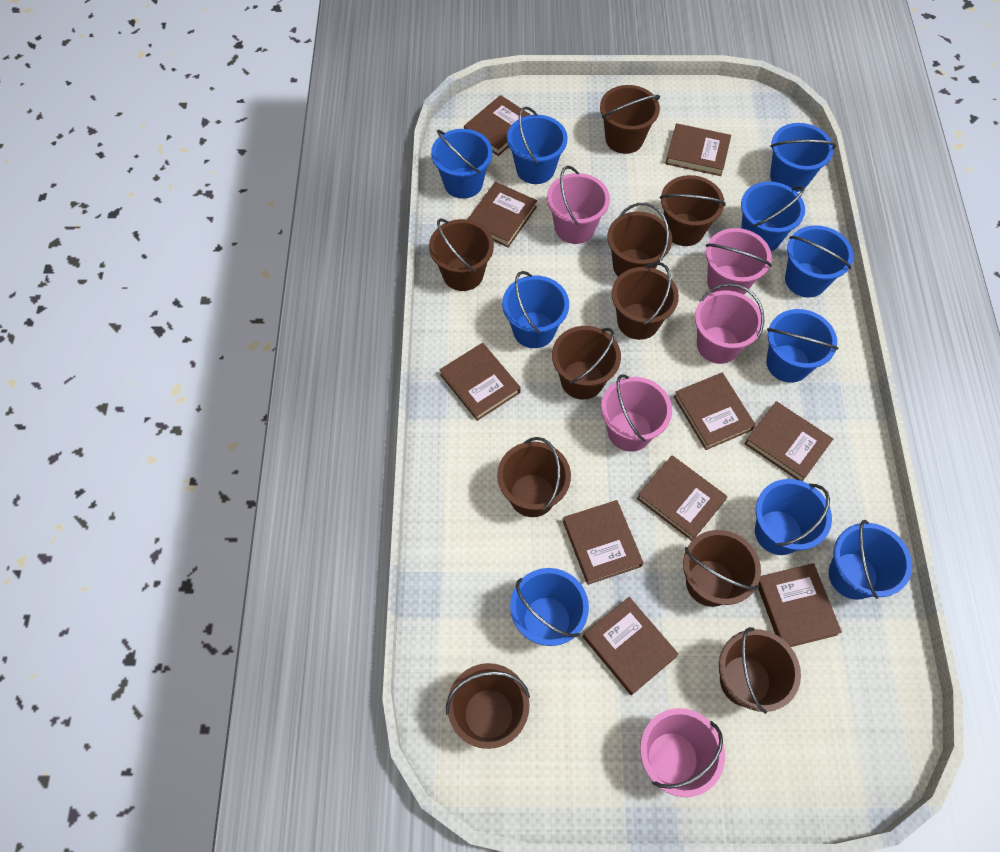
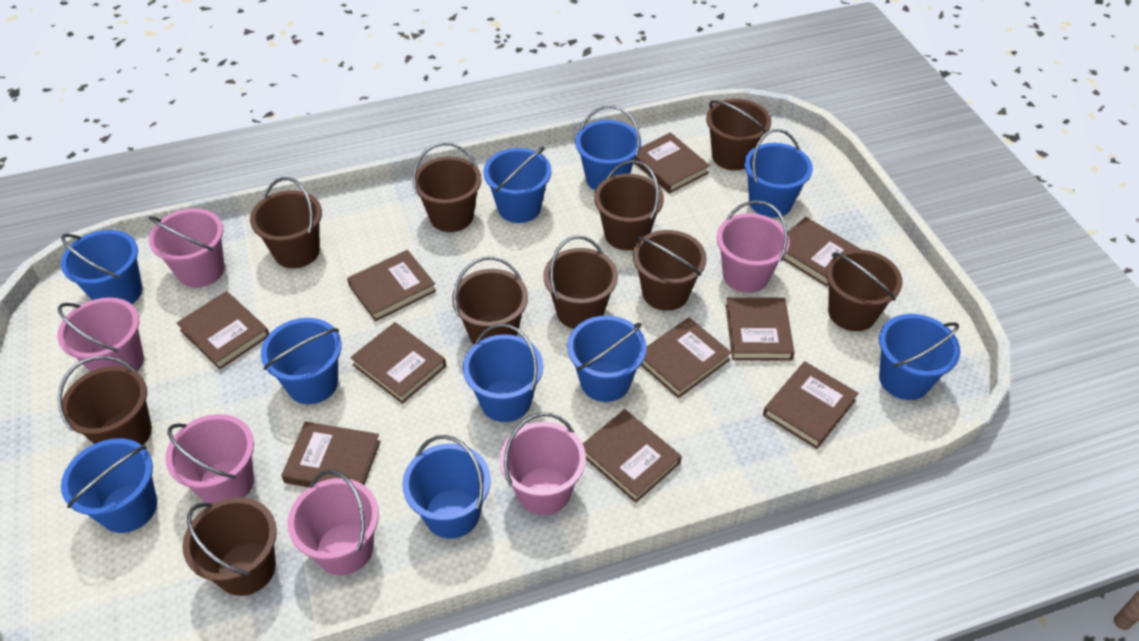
pink bucket: [547,166,610,244] [601,374,672,452] [640,708,725,797] [695,283,764,364] [706,228,772,295] = 5 -> [57,297,144,372] [149,208,225,288] [165,414,254,503] [287,470,379,575] [500,412,586,515] [717,200,790,293] = 6

